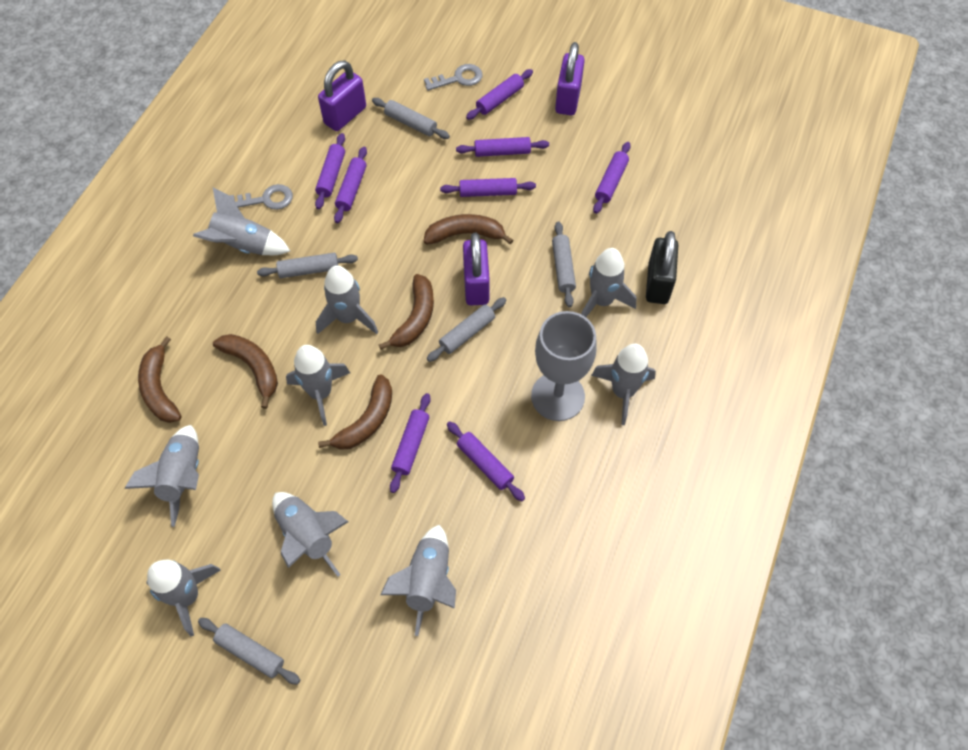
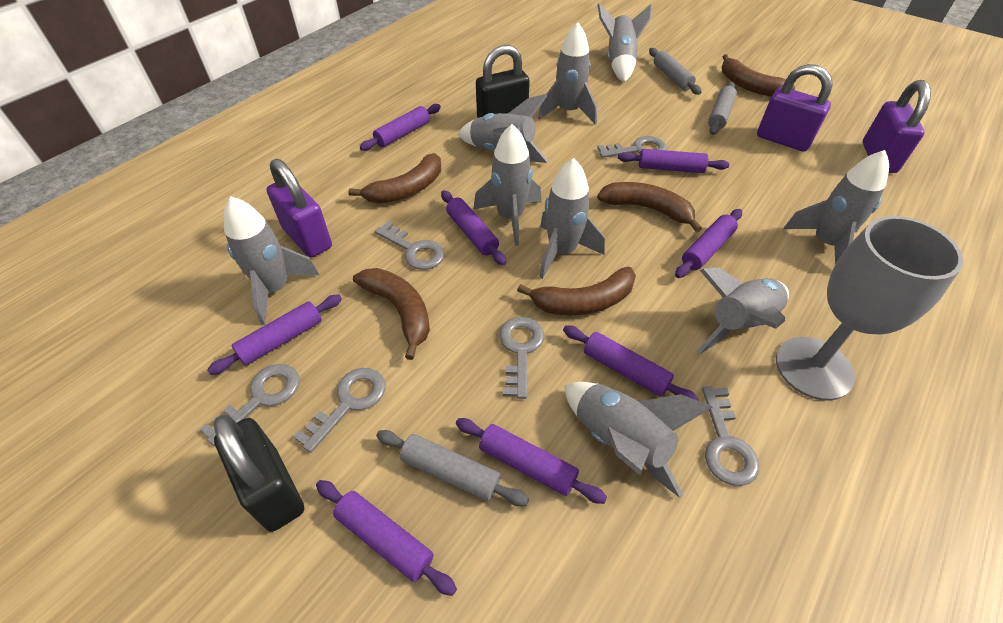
black padlock: [646,231,678,304] = 1 -> [214,415,304,532] [476,45,530,118] = 2
grey key: [229,184,293,210] [424,64,483,91] = 2 -> [200,364,299,446] [293,368,385,453] [375,221,445,270] [499,317,544,399] [597,136,667,158] [702,386,759,486] = 6
grey rolling pin: [198,618,300,685] [257,253,358,278] [372,98,450,139] [427,297,506,362] [552,222,576,307] = 5 -> [376,430,529,506] [649,48,701,95] [708,82,737,135] = 3

